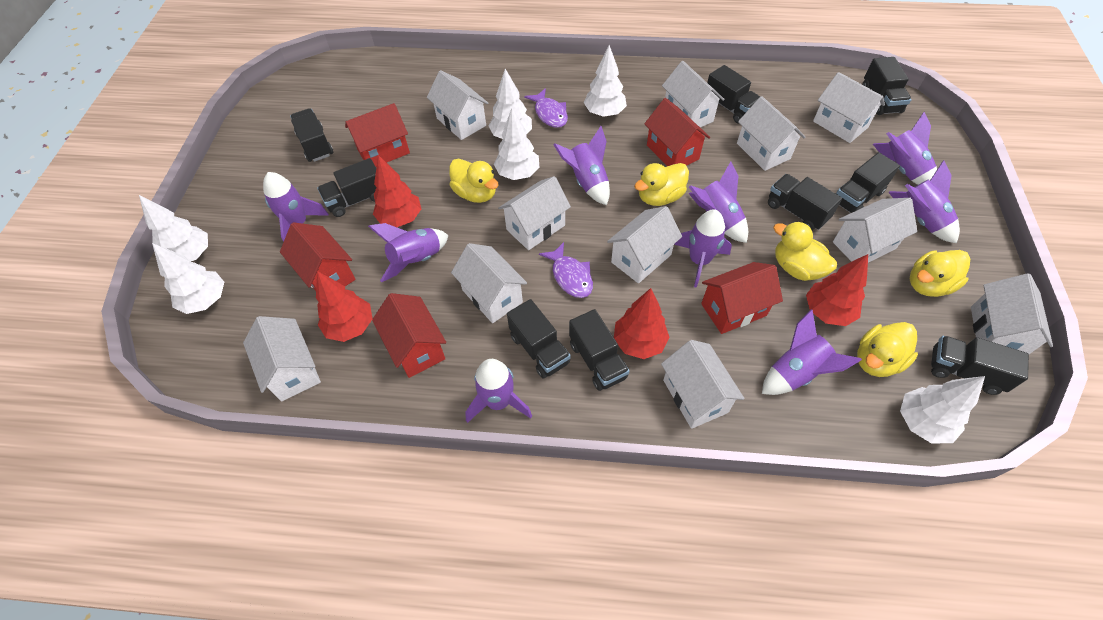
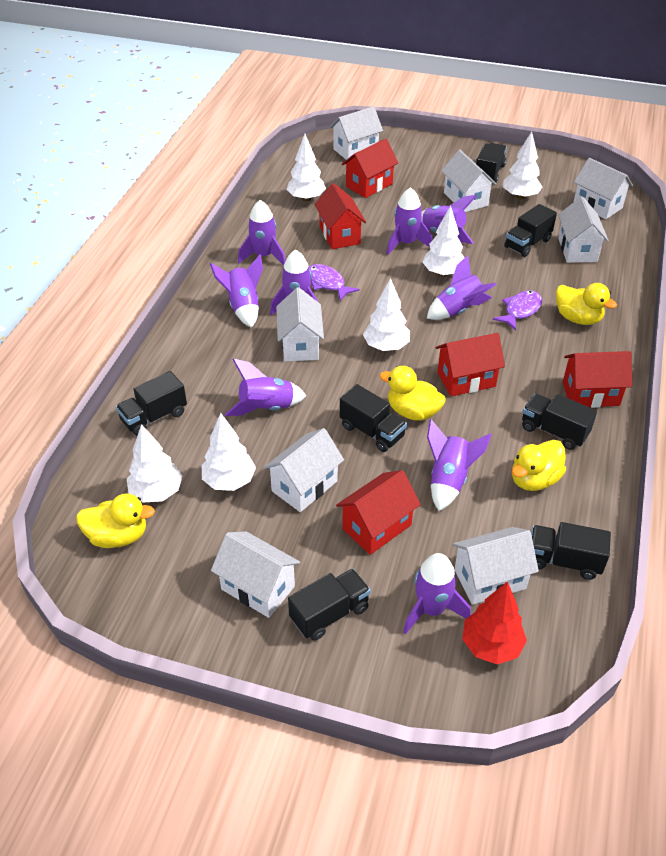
black truck: [290,108,334,162] [317,158,377,217] [507,299,571,379] [569,309,629,391] [707,65,760,124] [768,174,842,231] [835,152,900,213] [862,57,912,115] [931,336,1029,395] = 9 -> [116,371,187,436] [288,569,371,641] [340,384,407,452] [476,142,507,183] [504,204,557,257] [522,394,597,450] [531,522,611,580] = 7
red tree: [316,271,372,342] [373,155,421,227] [614,288,670,359] [806,254,868,326] = 4 -> [462,581,527,664] = 1
white house: [243,316,321,402] [427,70,488,140] [451,243,527,323] [498,176,571,250] [607,206,682,283] [661,340,745,429] [662,61,725,127] [737,96,805,171] [813,72,885,143] [833,198,917,263] [971,273,1053,354] = 11 -> [211,531,300,618] [263,428,344,512] [276,287,324,361] [330,106,383,160] [441,150,496,212] [452,527,539,605] [558,197,609,263] [574,158,633,219] = 8
yellow duck: [449,158,498,203] [634,163,689,206] [773,221,837,281] [857,322,918,377] [910,250,970,297] = 5 -> [76,493,155,548] [379,366,446,421] [512,440,566,491] [556,283,617,325] = 4

